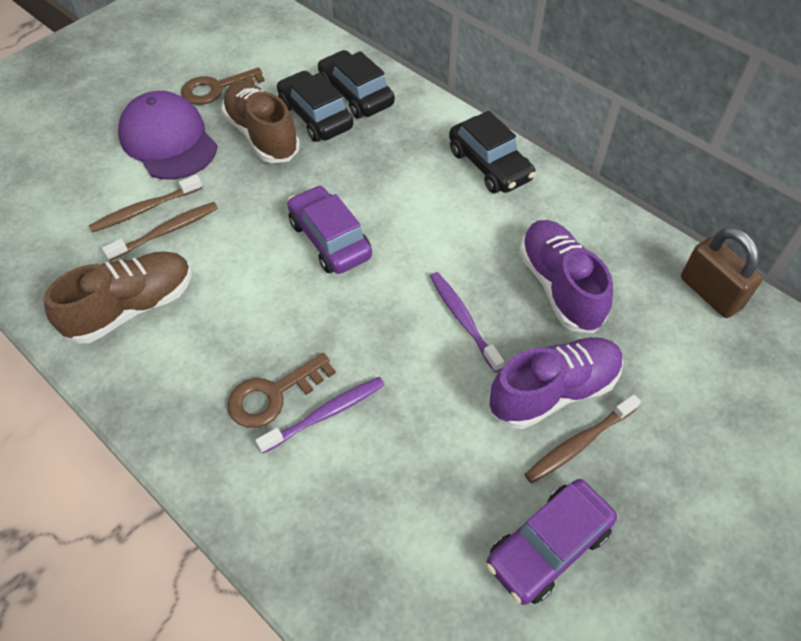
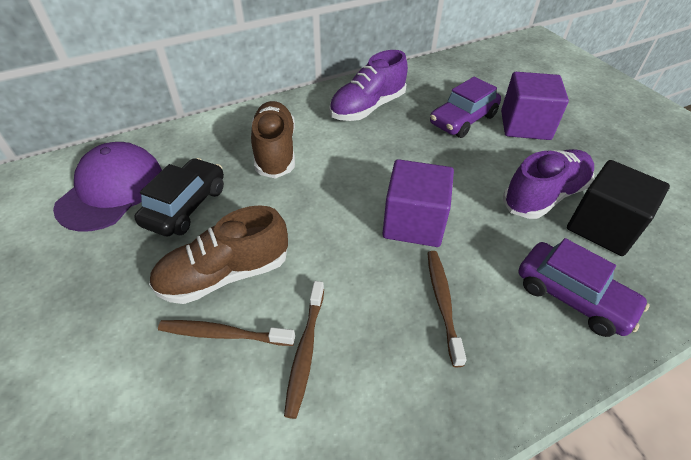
black car: [277,71,353,142] [318,50,395,119] [449,111,536,193] = 3 -> [134,158,224,236] = 1
black cube: none = 0 -> [567,160,670,256] = 1
brown key: [181,67,265,105] [228,353,336,428] = 2 -> none = 0
brown padlock: [681,227,763,318] = 1 -> none = 0
purple cube: none = 0 -> [383,159,454,247] [501,72,569,140] = 2
purple toothbrush: [255,377,385,453] [430,272,504,372] = 2 -> none = 0

